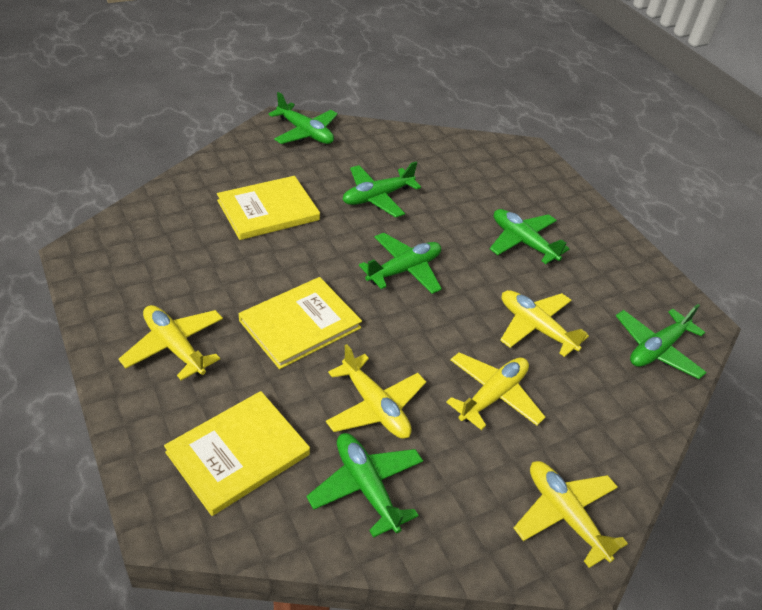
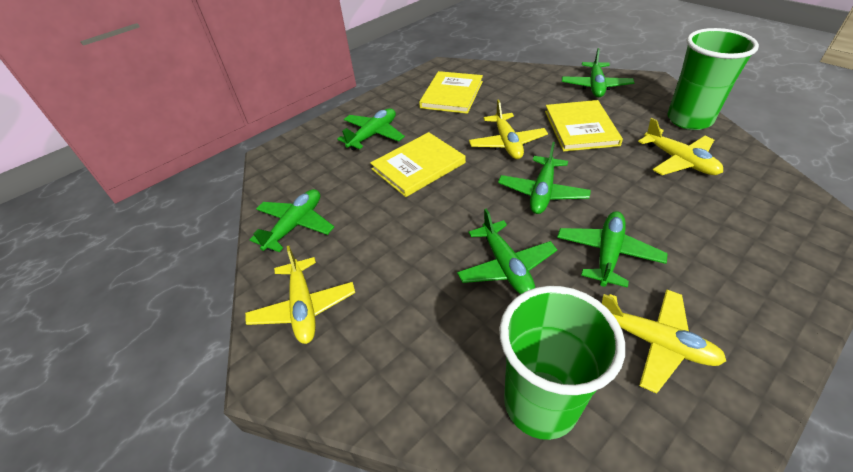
green cup: none = 0 -> [499,286,625,440] [668,28,759,130] = 2
yellow plane: [119,305,223,380] [326,344,426,439] [446,352,545,430] [500,290,589,357] [514,461,628,568] = 5 -> [245,246,355,344] [469,100,548,159] [602,289,726,394] [638,118,723,175] = 4

